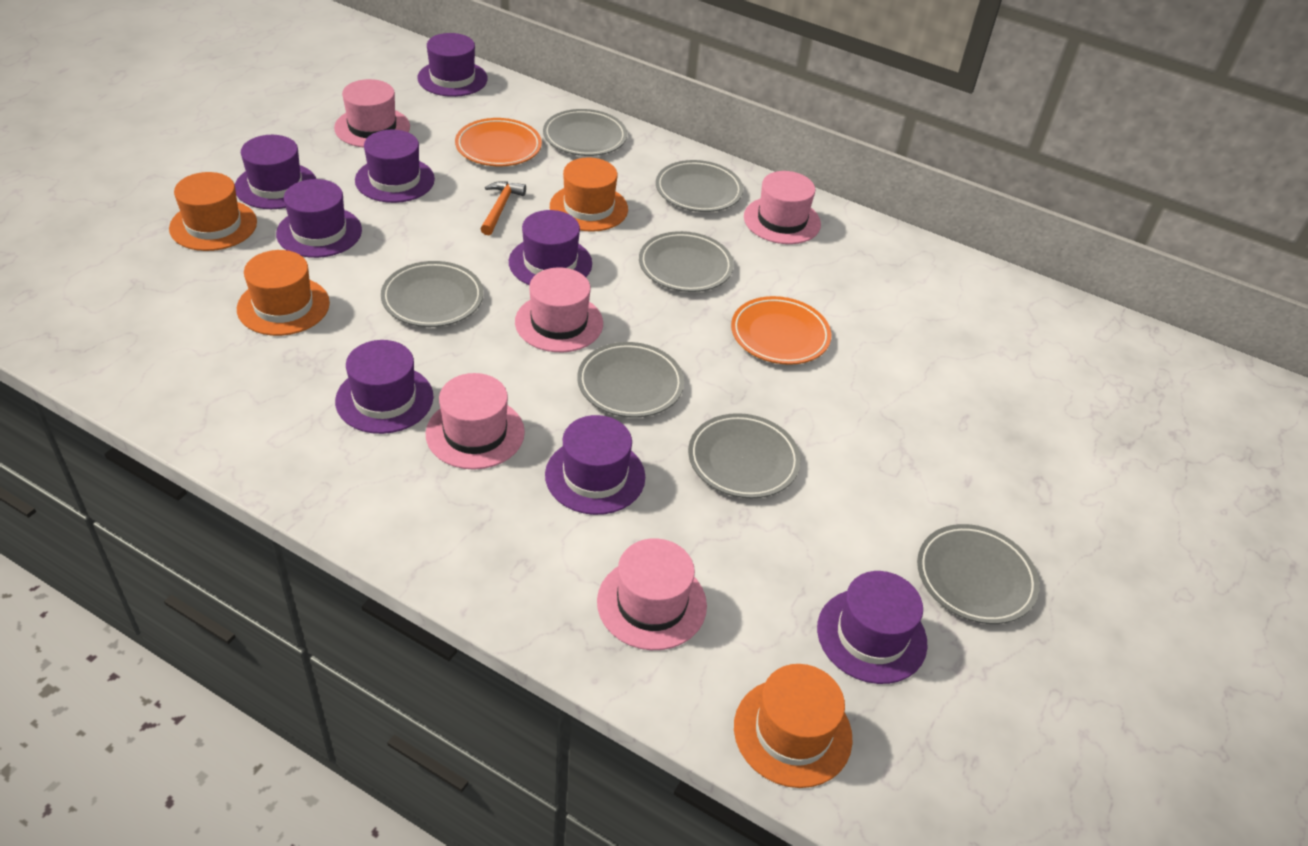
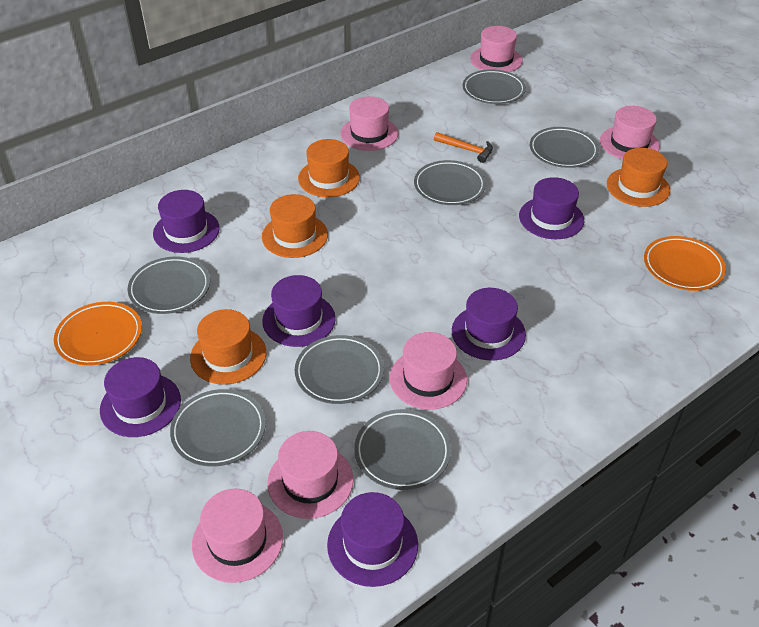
pink hat: [334,79,410,148] [426,373,525,470] [515,267,603,352] [597,538,707,650] [744,171,821,244] = 5 -> [192,489,283,583] [267,431,354,519] [340,96,398,151] [389,332,467,410] [470,26,523,72] [600,106,660,159] = 6
purple hat: [235,135,316,209] [276,179,362,258] [335,340,433,434] [355,129,435,203] [417,33,488,97] [509,210,592,285] [545,415,645,515] [817,571,928,684] = 8 -> [100,357,181,437] [153,190,220,253] [262,275,336,347] [327,492,418,587] [452,288,526,360] [519,177,585,239] = 6

